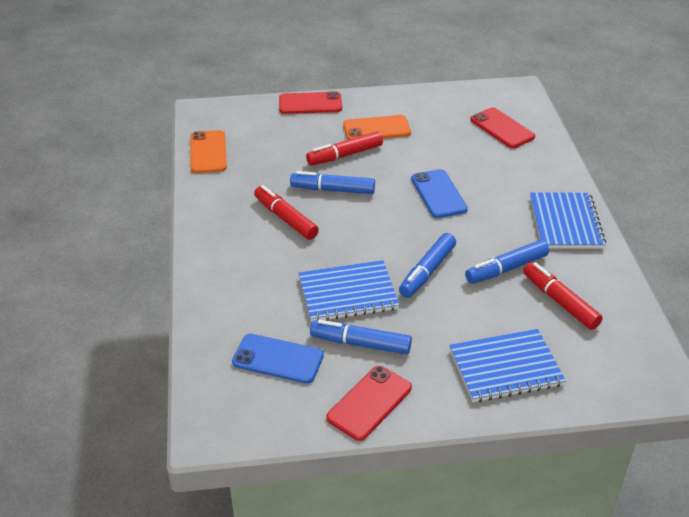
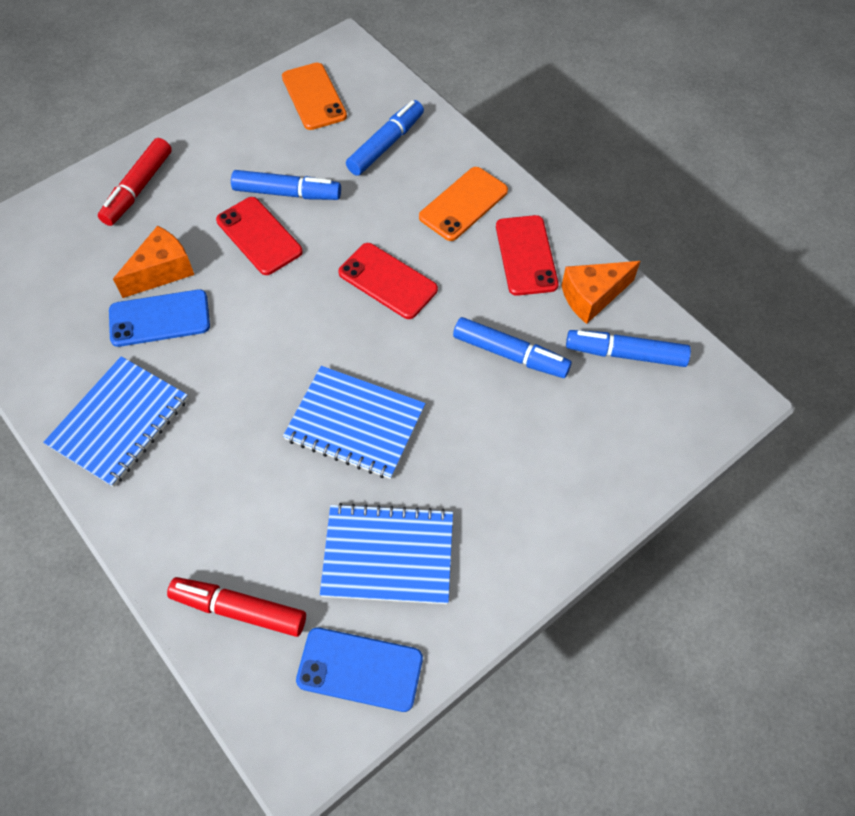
orange cheese: none = 0 -> [113,226,195,298] [561,261,640,324] = 2
red marker: [254,185,319,240] [306,131,383,165] [523,262,603,330] = 3 -> [98,138,172,226] [167,577,306,637] = 2

